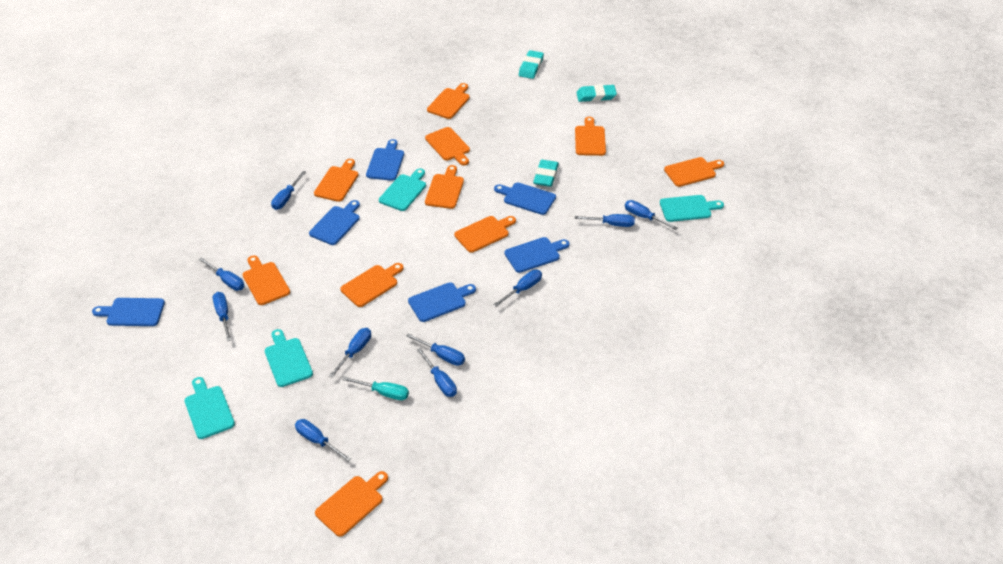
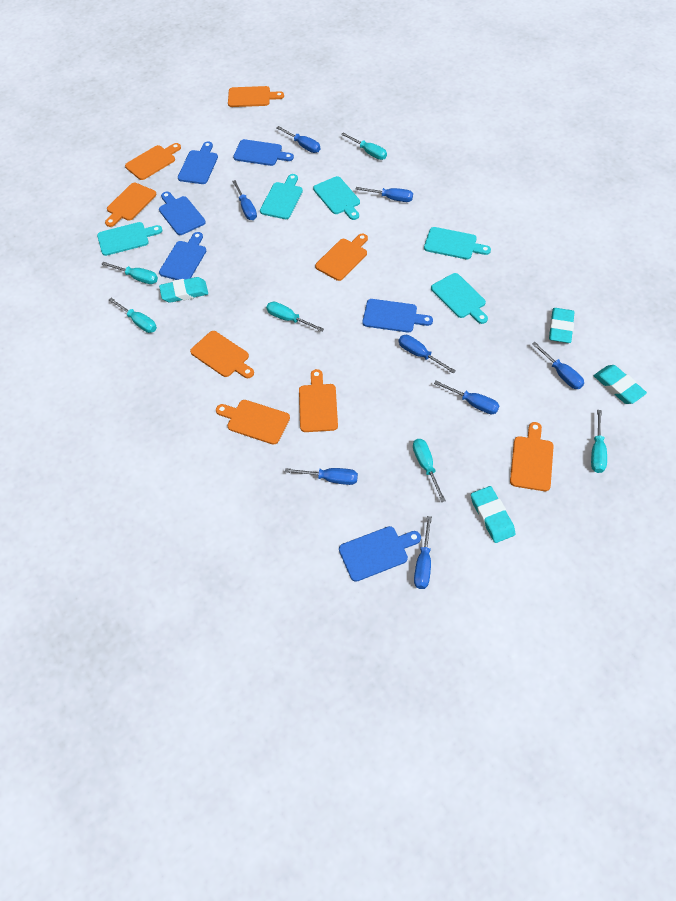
blue screwdriver: [199,257,244,291] [213,292,231,341] [271,171,306,210] [295,419,351,462] [329,328,371,378] [406,333,465,366] [417,348,457,397] [493,270,542,307] [575,214,635,227] [625,200,678,230] = 10 -> [232,180,257,220] [276,126,320,153] [285,468,358,485] [355,187,413,202] [399,335,456,373] [414,516,432,589] [434,381,499,414] [532,342,584,389] = 8
orange cutting board: [242,256,290,305] [314,159,358,202] [315,471,388,537] [340,263,404,307] [425,127,470,165] [425,165,464,209] [427,83,470,119] [454,216,516,253] [575,117,606,156] [664,157,724,187] = 10 -> [105,183,156,227] [125,143,181,180] [190,331,254,378] [216,400,290,445] [228,86,284,107] [299,369,338,432] [315,234,368,281] [510,422,554,491] = 8
turquoise cutting board: [184,377,235,439] [265,329,313,387] [379,168,426,211] [660,195,724,222] = 4 -> [97,222,162,256] [260,174,303,219] [313,176,360,220] [424,227,491,259] [431,273,488,324] = 5
turquoise eraser: [519,50,544,79] [533,160,559,187] [576,84,617,102] = 3 -> [159,277,208,303] [471,486,515,543] [549,308,575,343] [594,365,647,404] = 4
turquoise screwdriver: [342,376,409,400] = 1 -> [101,262,158,284] [109,298,157,333] [266,302,324,332] [341,132,387,160] [413,439,446,502] [591,410,607,473] = 6

